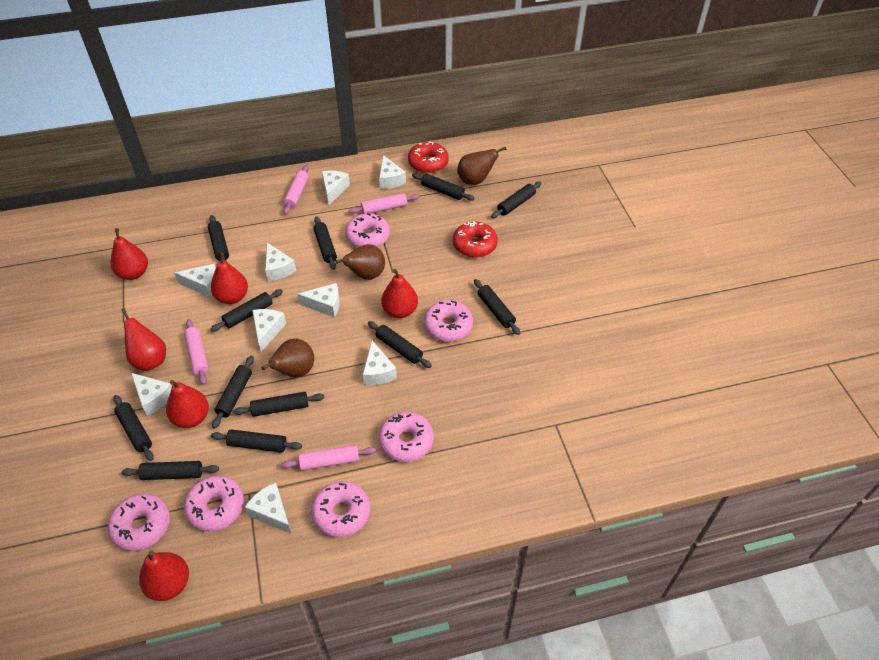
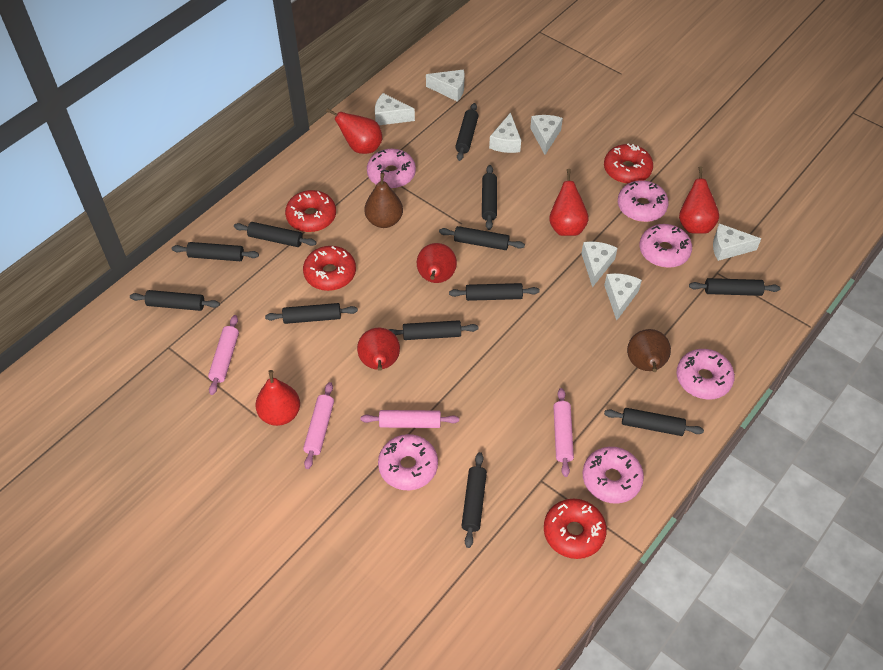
brown pear: [261,338,314,378] [335,244,385,280] [457,147,507,185] = 3 -> [364,173,403,228] [627,329,671,372] = 2
red donut: [408,142,449,173] [453,221,498,258] = 2 -> [285,190,336,232] [303,246,356,291] [544,499,607,559] [604,143,653,184] = 4
white cheese: [131,373,172,416] [174,264,216,297] [245,483,292,534] [252,309,286,352] [265,243,296,281] [297,283,340,317] [322,171,350,205] [363,341,397,385] [379,155,406,189] = 9 -> [375,93,415,125] [426,70,465,102] [489,112,521,153] [530,115,563,155] [581,242,618,288] [604,273,642,320] [713,223,761,261] = 7

